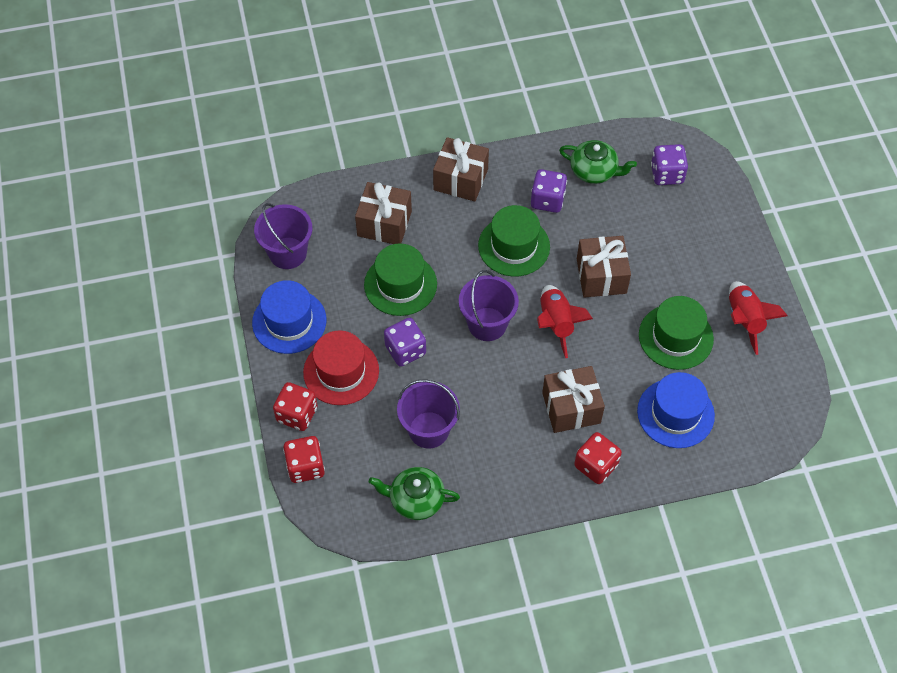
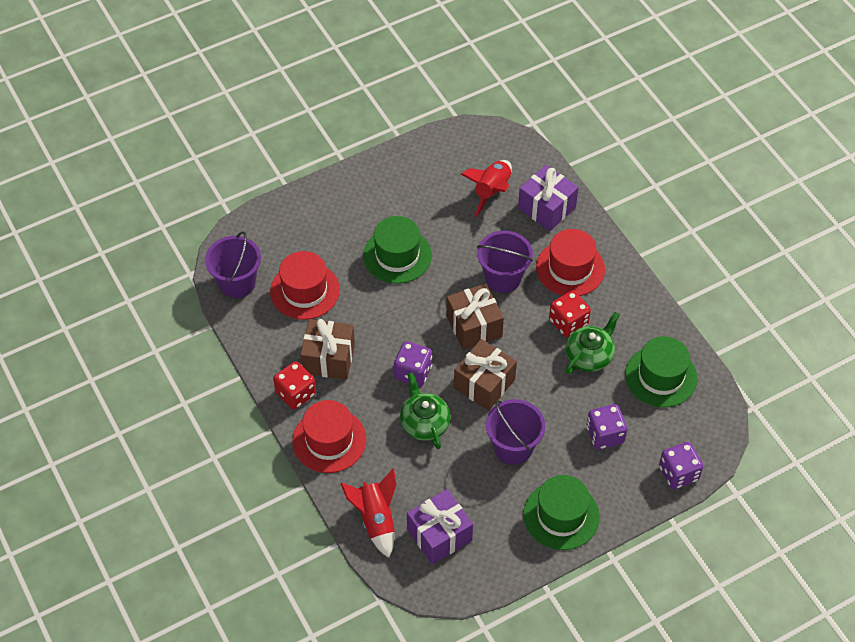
blue hat: [252,280,326,354] [637,372,715,448] = 2 -> none = 0
brown gift: [355,182,412,244] [433,137,489,201] [542,366,605,433] [577,236,631,298] = 4 -> [300,319,355,380] [446,283,504,350] [454,339,517,411] = 3
purple gift: none = 0 -> [407,489,473,564] [518,165,578,231] = 2
red dice: [273,382,317,431] [283,436,325,483] [574,432,622,484] = 3 -> [273,361,316,410] [549,291,591,337] = 2
red hat: [303,330,379,405] = 1 -> [270,251,340,320] [292,400,366,473] [536,229,605,296] = 3

